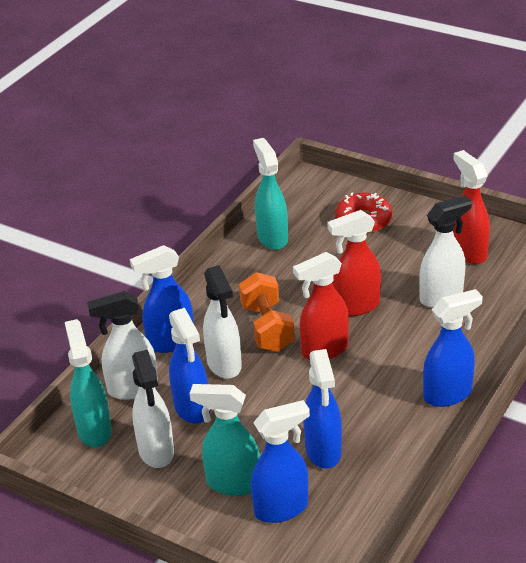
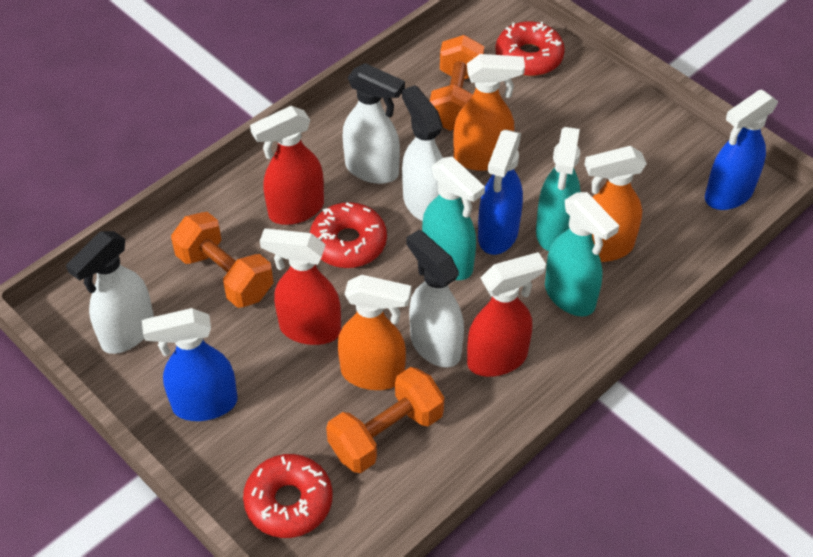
blue spray bottle: [130,245,194,353] [169,308,210,424] [251,400,310,523] [303,349,342,469] [423,289,483,407] = 5 -> [142,308,238,421] [478,130,523,255] [705,89,778,210] = 3
orange dumbbell: [239,272,295,352] = 1 -> [171,212,274,308] [326,367,444,473] [430,35,484,131] = 3
orange spray bottle: none = 0 -> [338,275,411,390] [453,54,525,171] [584,146,647,262] = 3
red donut: [335,192,392,233] = 1 -> [243,454,333,538] [310,202,387,268] [495,21,565,76] = 3

